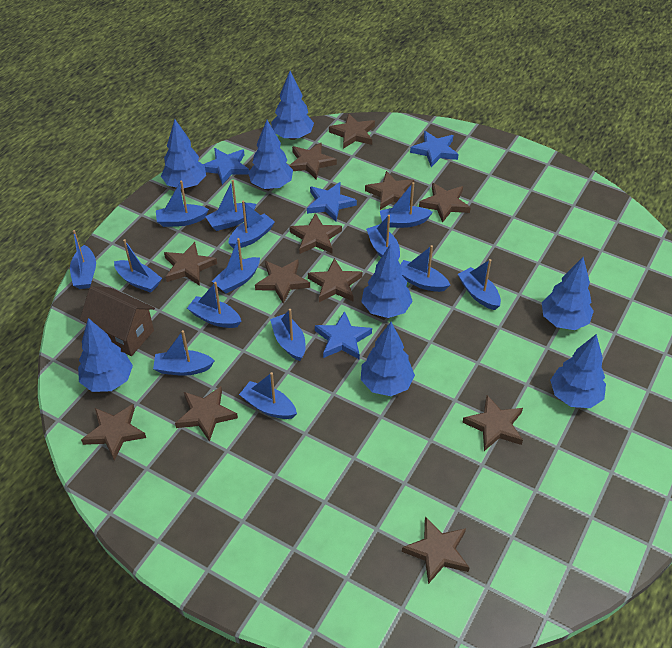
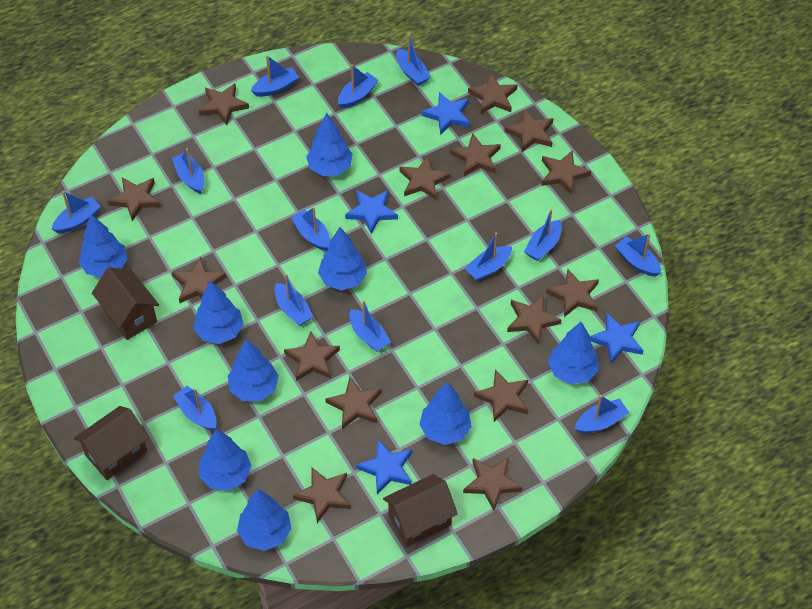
blue boat: [70,230,96,289] [114,239,162,293] [153,330,215,376] [156,180,209,227] [187,282,241,328] [205,180,256,231] [212,238,260,294] [228,201,275,249] [239,372,297,419] [270,309,306,361] [366,215,400,260] [380,182,433,228] [400,245,450,292] [458,259,501,310] = 14 -> [52,191,101,233] [172,148,204,194] [173,386,217,431] [251,55,299,97] [275,274,313,326] [291,207,330,251] [338,65,378,108] [349,300,391,352] [396,34,431,86] [465,233,512,281] [524,209,562,261] [575,395,629,433] [615,233,661,277] = 13
blue tree: [78,318,133,392] [161,119,206,189] [248,120,293,189] [271,71,314,140] [361,245,413,318] [361,322,415,396] [542,257,594,330] [550,334,606,408] = 8 -> [79,214,128,277] [193,280,243,344] [199,429,252,491] [228,339,279,401] [237,489,292,551] [306,113,353,176] [318,227,367,291] [419,382,472,445] [548,322,599,384] = 9
brown house: [80,286,155,356] = 1 -> [74,406,149,480] [92,267,159,340] [383,474,458,547] = 3
brown star: [81,404,146,460] [164,242,217,286] [175,386,238,442] [255,259,310,304] [289,142,337,179] [289,213,342,254] [308,258,362,302] [329,113,375,149] [365,171,414,210] [402,516,470,584] [419,183,471,223] [462,395,523,451] = 12 -> [108,177,161,221] [172,257,226,303] [199,83,249,125] [284,331,340,381] [293,467,351,523] [325,377,381,429] [399,156,451,200] [450,133,501,176] [463,457,523,511] [468,74,517,114] [474,369,528,422] [504,109,553,152] [507,295,561,345] [541,150,591,195] [546,269,599,317] = 15

